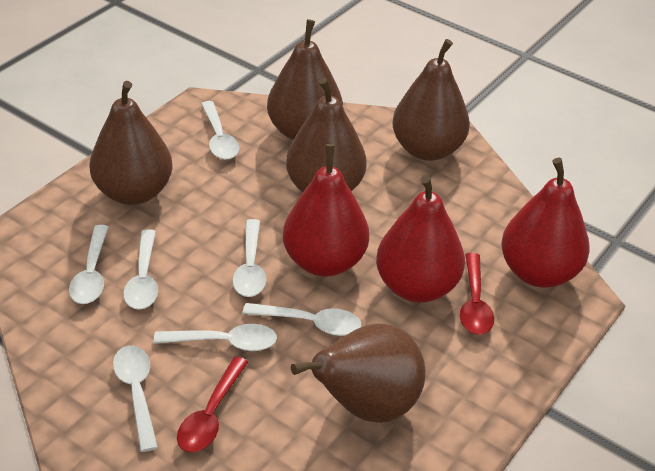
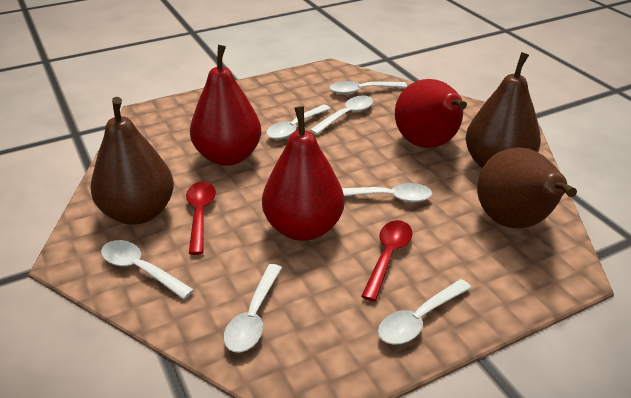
brown pear: [89,81,172,205] [267,19,343,140] [286,77,367,193] [291,323,426,423] [392,39,470,161] = 5 -> [90,97,174,225] [465,52,541,168] [477,147,577,228] = 3

